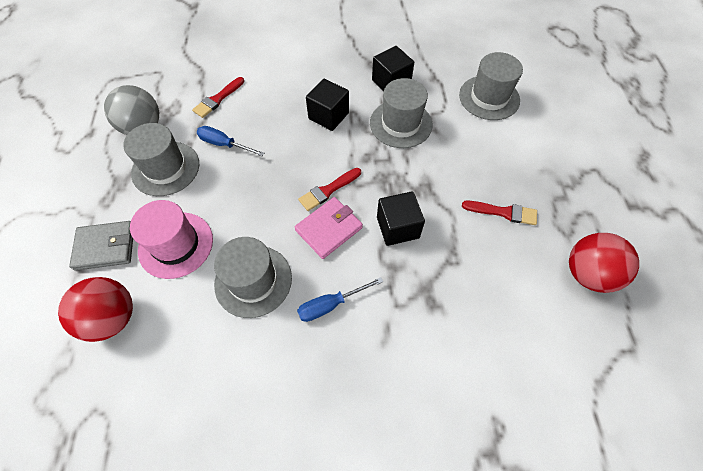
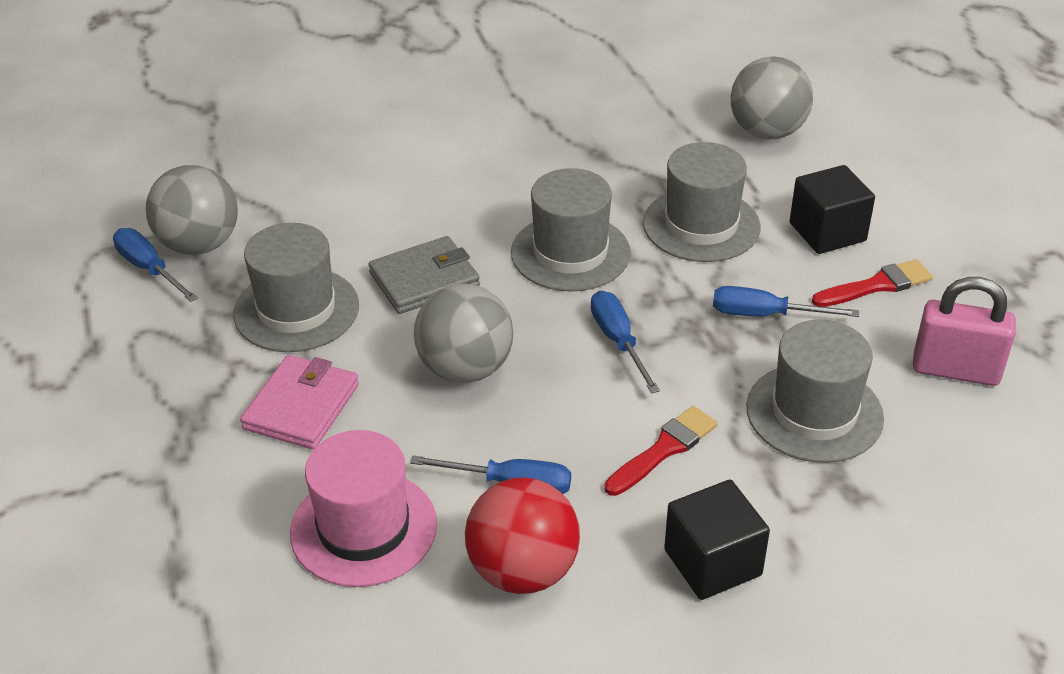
black cube: [306,79,349,131] [372,46,414,91] [377,191,425,246] = 3 -> [664,480,770,600] [790,165,875,254] = 2
blue screwdriver: [197,126,264,156] [297,277,383,322] = 2 -> [113,228,198,302] [410,455,571,494] [591,291,660,394] [713,286,859,317] = 4
grey ball: [104,85,159,135] = 1 -> [146,165,238,255] [414,284,513,383] [731,56,813,139] = 3
pink padlock: none = 0 -> [912,277,1016,386] = 1
red ball: [58,277,133,342] [569,233,639,293] = 2 -> [465,477,580,594] = 1
red brush: [192,77,244,118] [298,168,361,211] [462,201,537,225] = 3 -> [604,406,718,496] [812,259,933,307] = 2

